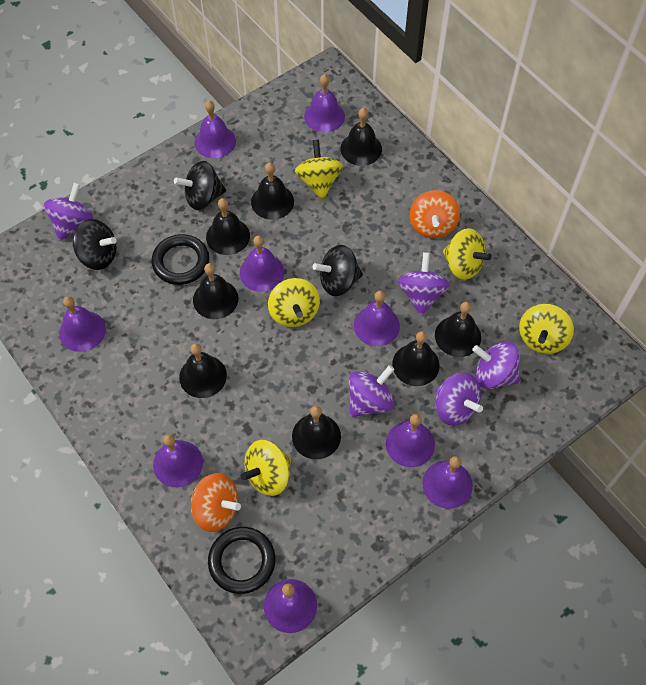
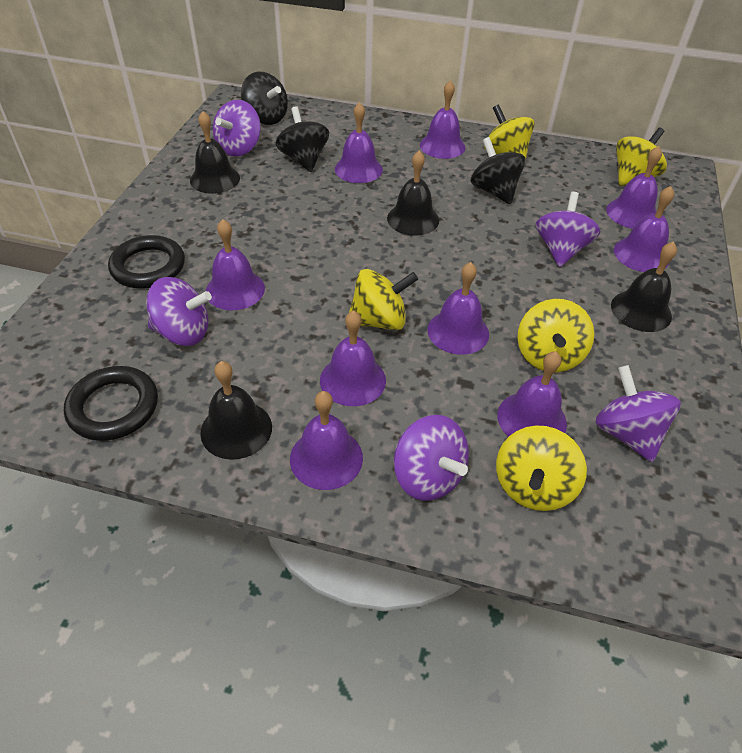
black bell: [179,343,227,398] [193,263,238,319] [206,198,250,255] [251,162,294,220] [292,406,341,459] [340,108,382,166] [392,331,440,386] [435,302,481,357] = 8 -> [190,111,240,194] [200,361,272,460] [387,150,439,235] [611,241,677,332] = 4
orange spinning top: [191,473,241,532] [409,190,460,238] = 2 -> none = 0

